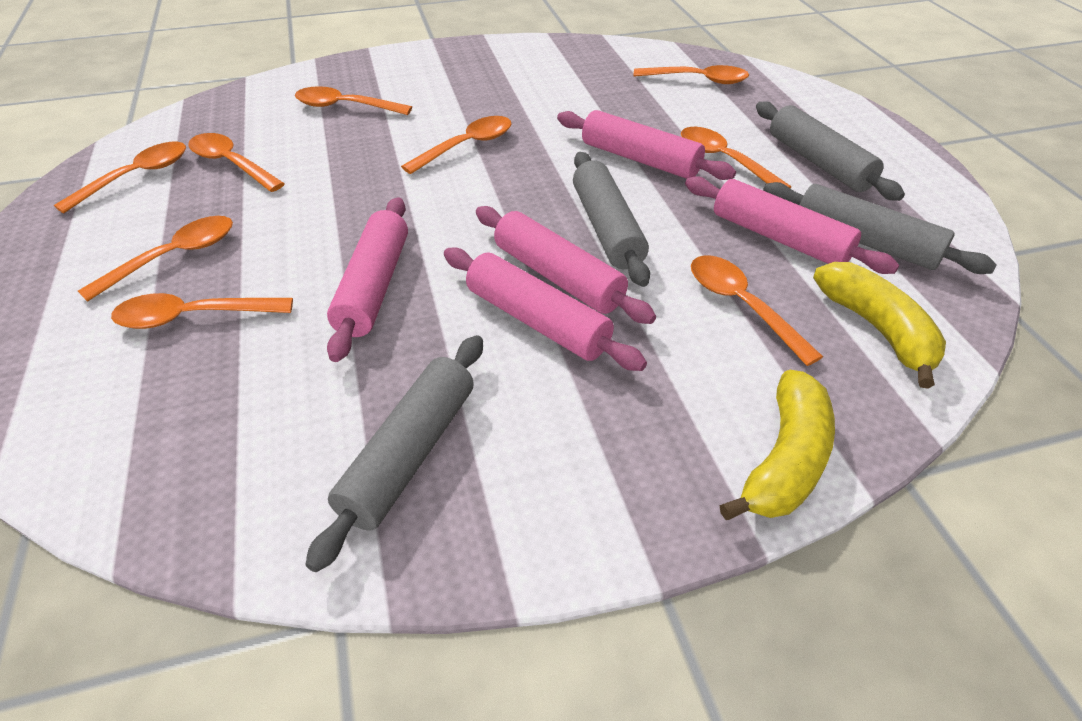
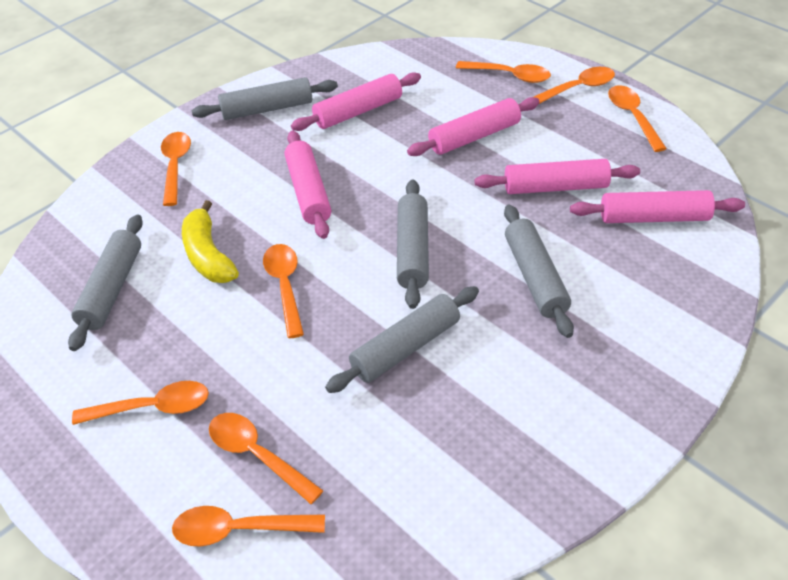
grey rolling pin: [305,335,483,572] [573,152,650,287] [756,102,905,201] [763,182,997,274] = 4 -> [68,215,143,351] [191,77,338,120] [325,286,479,393] [397,179,429,309] [504,205,574,338] = 5
orange spoon: [54,142,186,213] [78,216,233,302] [111,293,293,329] [188,133,285,192] [295,86,412,115] [401,116,512,174] [634,65,749,84] [681,127,791,188] [691,255,823,366] = 9 -> [72,381,209,425] [161,132,191,206] [172,506,325,547] [209,413,324,504] [263,244,304,338] [456,61,551,83] [534,67,615,104] [608,85,667,152] = 8
yellow banana: [719,370,835,520] [813,262,946,389] = 2 -> [182,200,239,283] = 1

